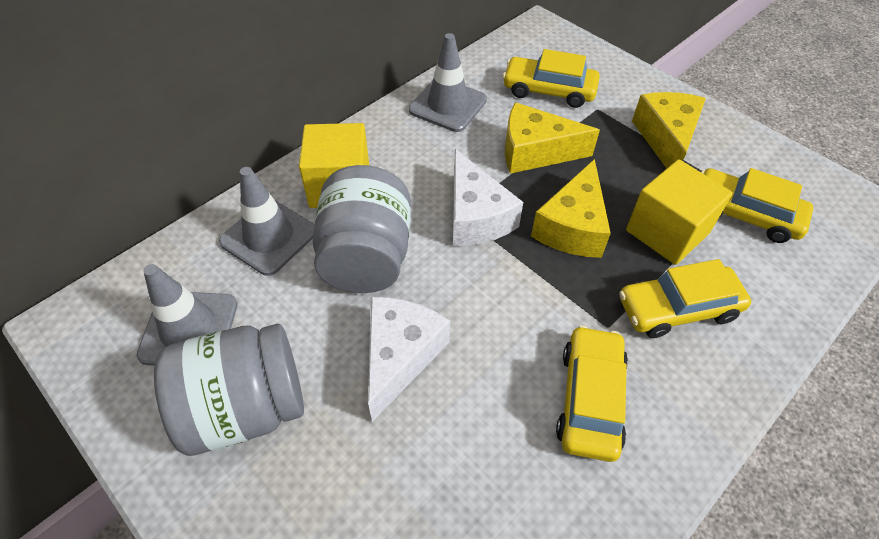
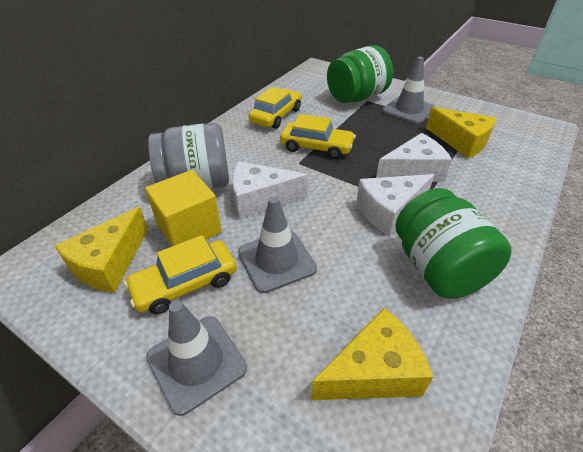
green jar: none = 0 -> [327,45,393,103] [395,188,511,299] = 2
grey jar: [154,324,304,456] [312,165,411,293] = 2 -> [148,123,229,189] = 1
white cheese: [368,297,450,422] [453,149,523,246] = 2 -> [232,161,308,218] [356,174,434,236] [376,133,452,182] = 3
yellow car: [503,49,600,108] [556,325,628,462] [619,259,751,338] [701,168,813,243] = 4 -> [124,235,237,314] [249,87,302,129] [280,114,356,159] = 3
yellow cube: [299,123,369,208] [626,159,733,265] = 2 -> [145,170,222,246] = 1

